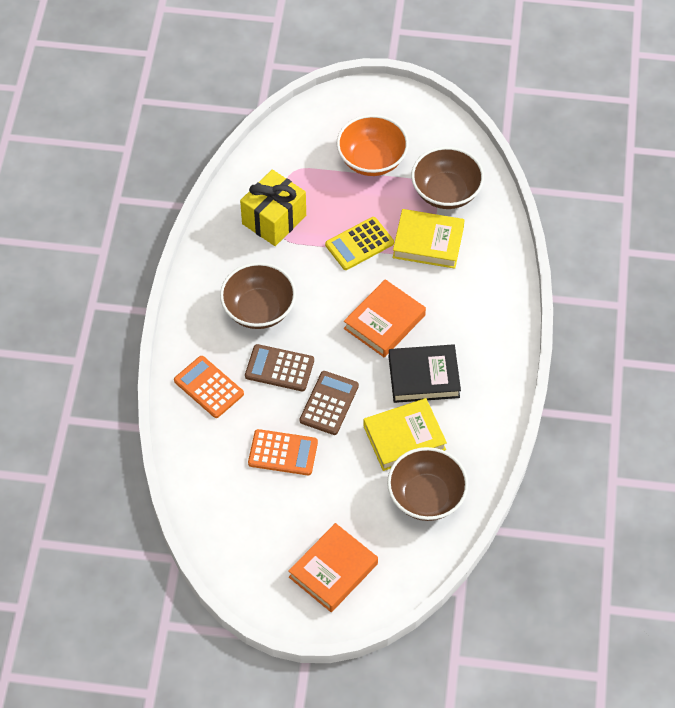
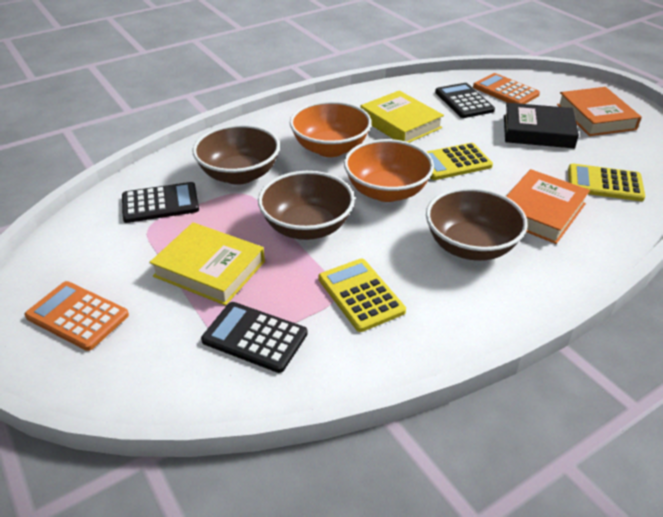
black calculator: none = 0 -> [122,182,199,223] [201,302,308,373] [435,83,495,118] = 3
brown calculator: [245,344,314,391] [300,371,359,435] = 2 -> none = 0
orange bowl: [337,115,409,176] = 1 -> [290,101,372,157] [344,139,434,202] = 2
yellow calculator: [325,217,394,270] = 1 -> [318,258,406,332] [426,143,493,180] [568,164,645,201] = 3
yellow gift: [240,170,306,246] = 1 -> none = 0

